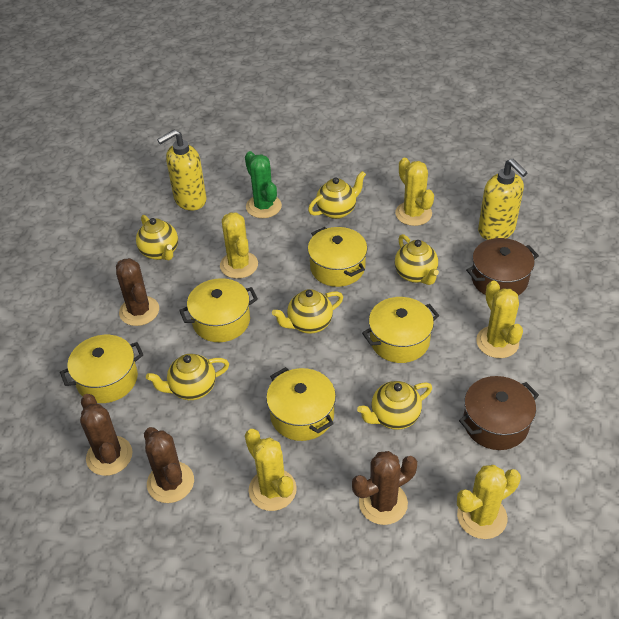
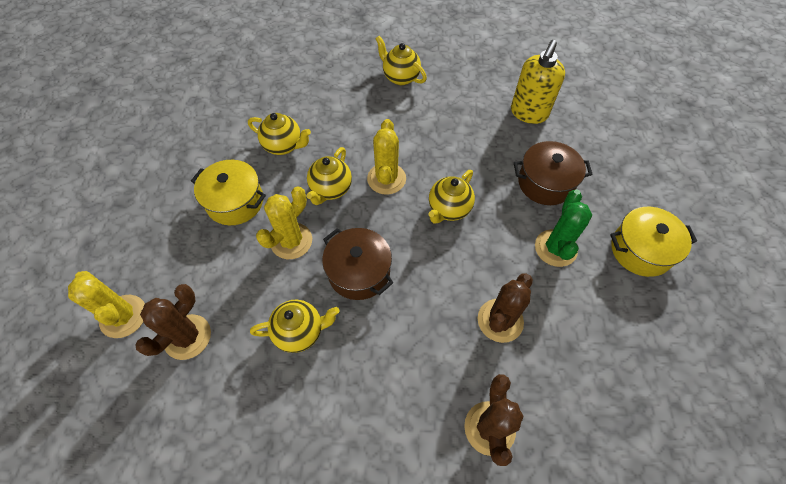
brown cactus: [80,394,132,476] [116,258,159,326] [144,427,194,503] [352,451,417,525] = 4 -> [135,284,211,360] [464,374,524,466] [478,273,533,343] = 3
yellow cactus: [220,212,258,279] [245,429,297,511] [395,158,434,226] [457,465,521,539] [476,280,523,358] = 5 -> [68,271,145,338] [256,186,312,259] [367,119,406,195] = 3
yellow pot: [60,335,143,403] [179,278,258,342] [266,367,336,441] [308,227,367,287] [362,297,439,363] = 5 -> [191,160,266,225] [610,207,697,277] = 2
yellow soap dispenser: [157,130,207,211] [478,159,528,240] = 2 -> [511,40,565,124] = 1
yellow teapot: [136,215,178,260] [146,354,229,400] [272,289,343,334] [308,171,366,219] [357,381,432,430] [395,234,439,285] = 6 -> [248,113,311,155] [250,300,340,353] [306,147,352,205] [375,36,427,85] [428,170,475,224] = 5

